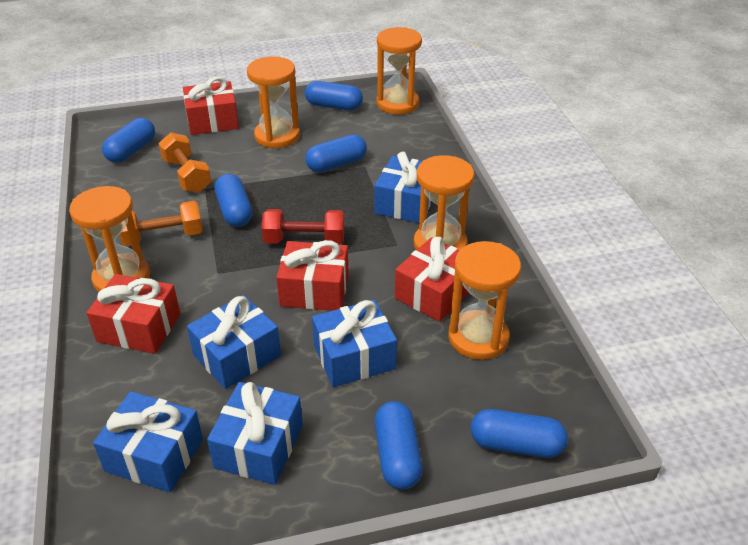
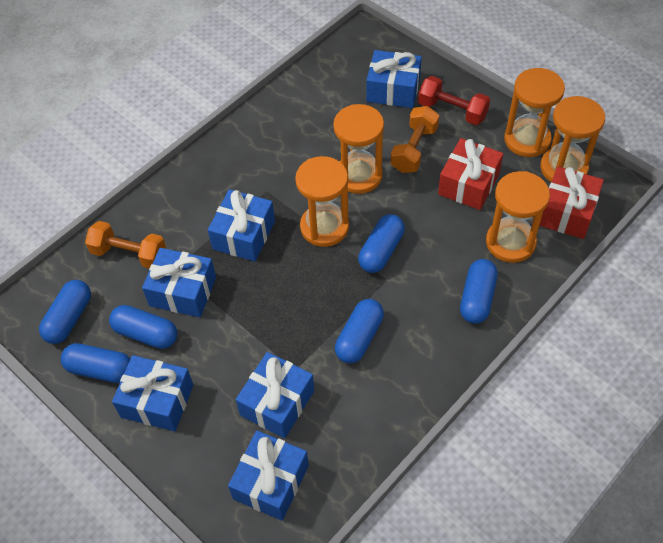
blue gift: [93,391,203,492] [187,295,281,389] [207,382,303,485] [312,300,397,387] [375,152,432,223] = 5 -> [112,355,193,431] [142,248,216,317] [208,189,275,262] [228,431,309,521] [236,352,314,438] [366,50,422,108] = 6
red gift: [87,274,180,354] [183,76,239,135] [276,240,349,311] [395,237,469,322] = 4 -> [438,138,503,210] [539,166,604,239] = 2

